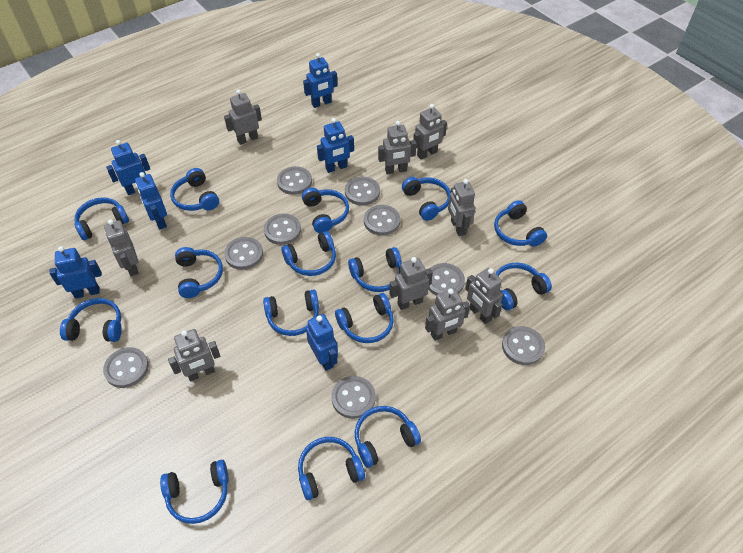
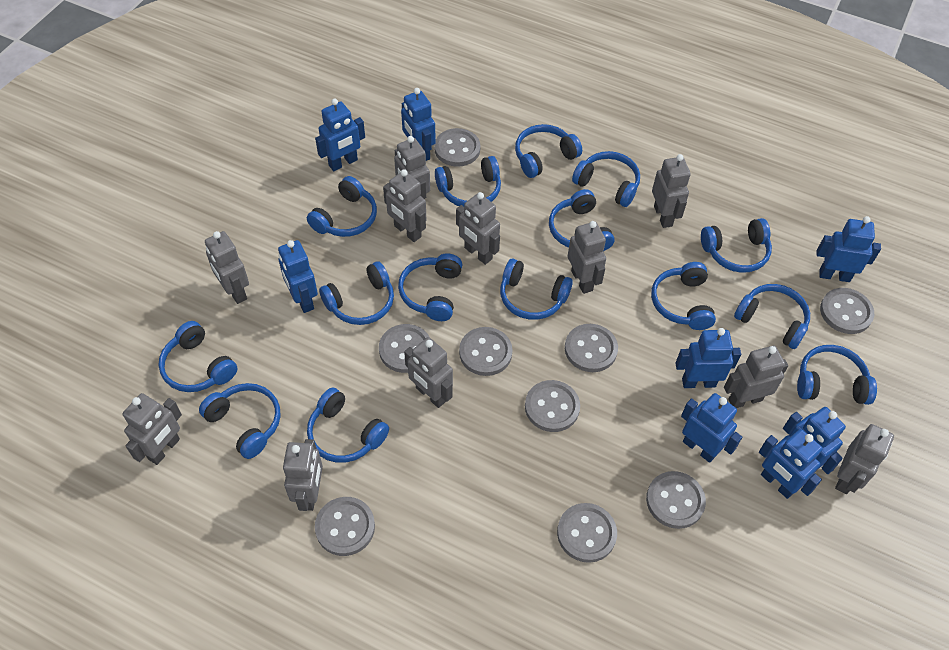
blue robot: [49,246,102,299] [106,140,150,195] [135,172,167,230] [303,53,338,108] [306,314,338,371] [317,118,354,173] = 6 -> [278,240,318,313] [315,99,365,171] [401,88,436,161] [675,328,741,388] [681,393,742,463] [759,429,823,499] [783,407,846,474] [817,216,881,282] = 8
grey robot: [104,219,139,276] [168,329,220,382] [224,89,262,145] [378,121,417,175] [389,257,433,310] [413,104,447,159] [425,288,470,341] [448,179,475,236] [465,268,503,324] = 9 -> [123,393,182,465] [205,231,249,304] [283,439,323,511] [383,169,426,242] [394,136,430,199] [404,337,453,408] [456,192,500,265] [567,221,606,294] [652,154,691,228] [724,346,788,408] [835,424,894,494] = 11

